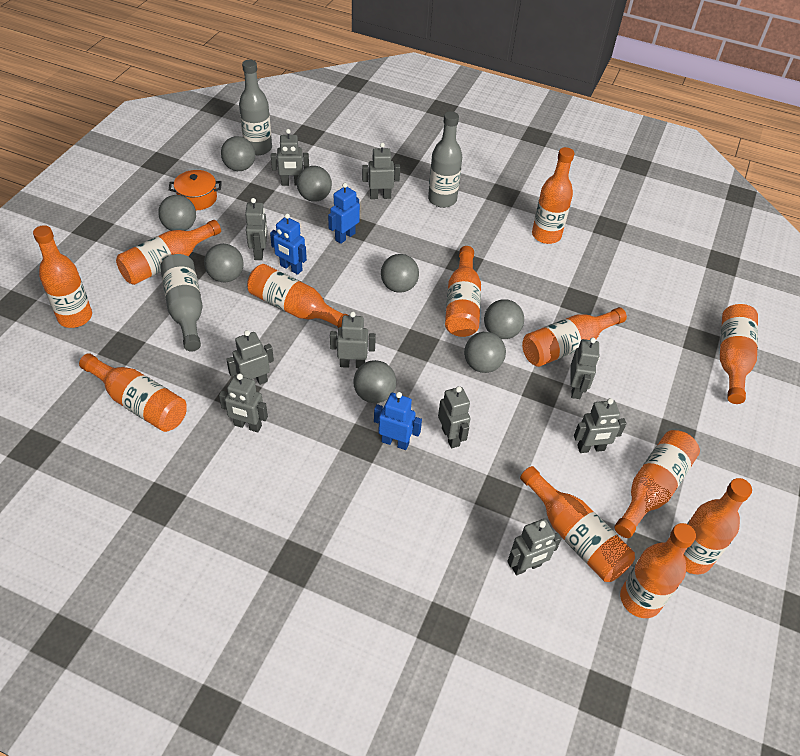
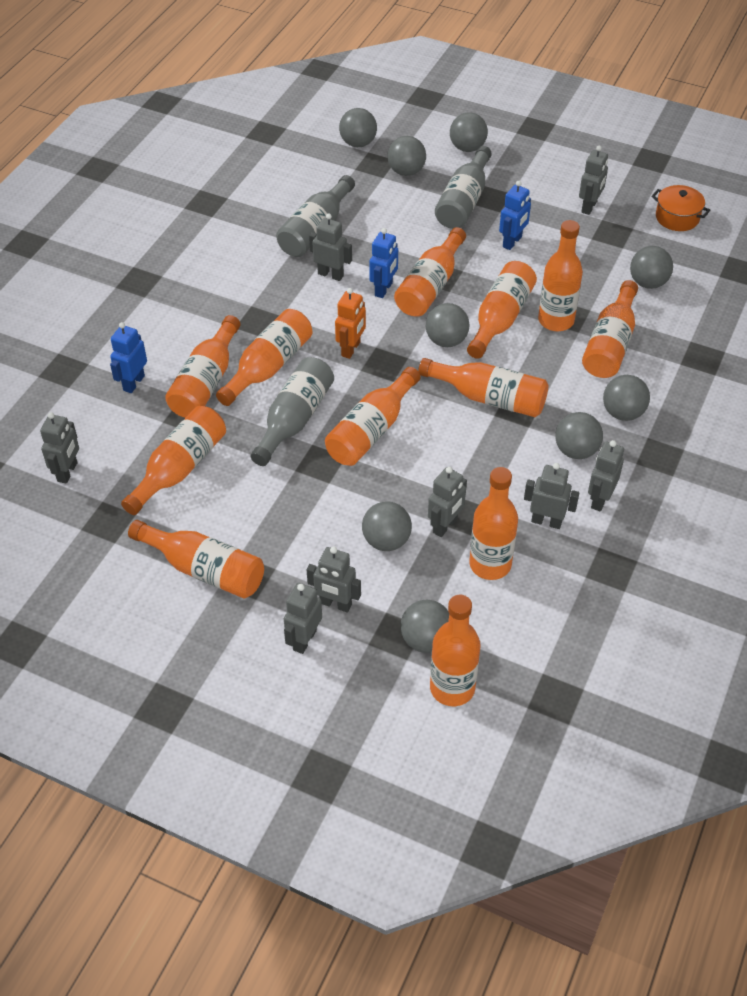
grey ball: [158,195,196,231] [204,244,244,283] [221,136,255,171] [297,166,332,202] [353,360,396,403] [381,254,419,293] [464,332,506,373] [484,299,524,339] = 8 -> [339,108,377,147] [362,501,412,551] [388,136,426,176] [400,600,449,653] [426,303,469,347] [450,112,488,152] [555,412,603,459] [603,375,650,421] [630,246,673,289] = 9
grey robot: [219,374,268,432] [226,330,274,385] [245,198,268,260] [271,129,309,186] [330,312,376,368] [362,143,400,199] [438,386,471,448] [507,519,562,575] [570,337,600,399] [574,398,626,453] = 10 -> [40,412,79,484] [284,583,322,654] [307,546,361,613] [309,213,352,281] [428,467,467,537] [524,463,579,529] [579,146,608,215] [588,440,624,511] = 8
orange robot: none = 0 -> [335,288,366,359] = 1

